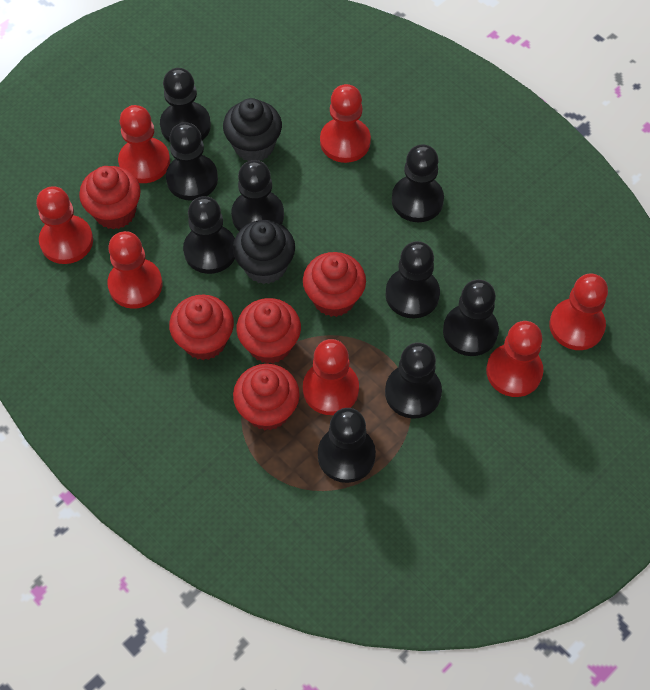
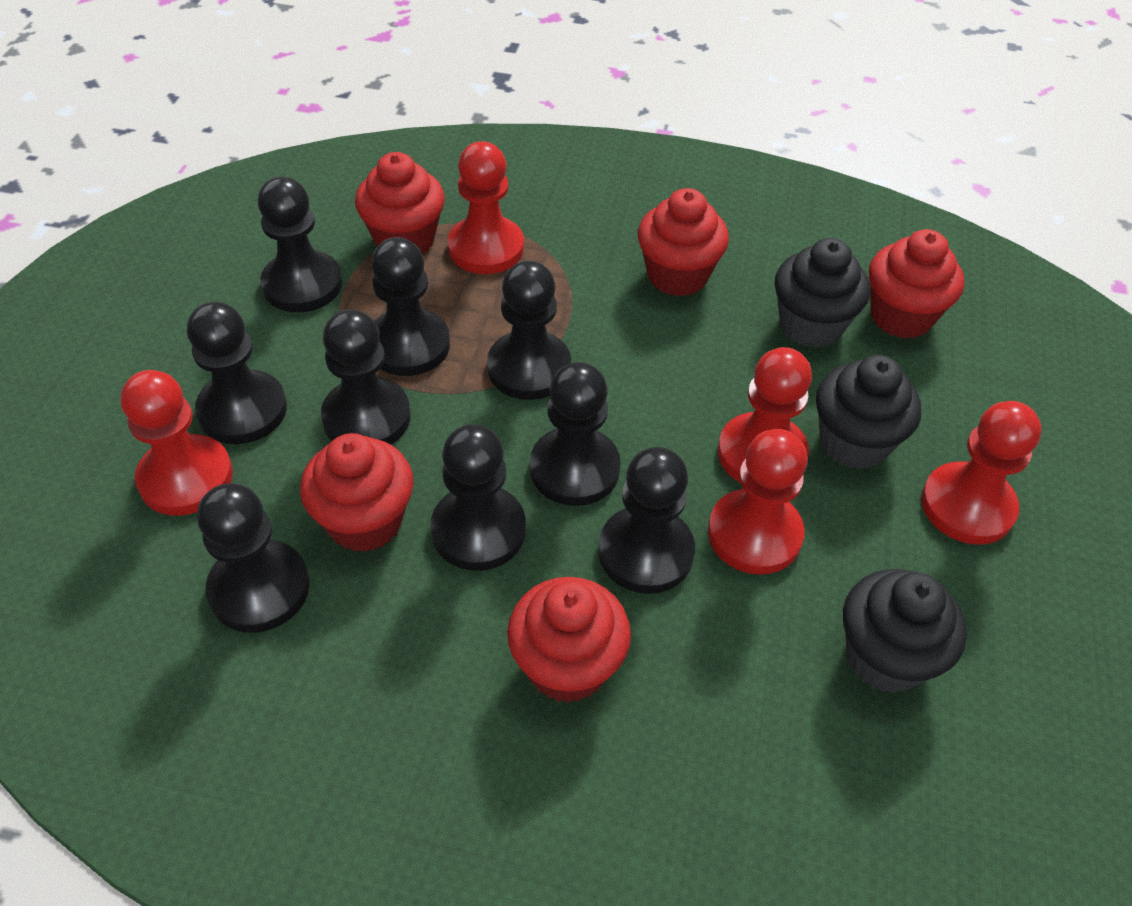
black cupcake: [223,98,282,161] [233,220,295,284] = 2 -> [775,238,870,348] [816,355,921,470] [843,569,967,693] = 3
red pawn: [36,186,93,264] [107,231,162,309] [118,105,170,183] [303,339,359,415] [320,84,371,163] [486,321,543,397] [549,273,608,350] = 7 -> [121,370,233,516] [448,141,524,274] [708,429,807,575] [718,347,812,483] [921,401,1042,545] = 5

